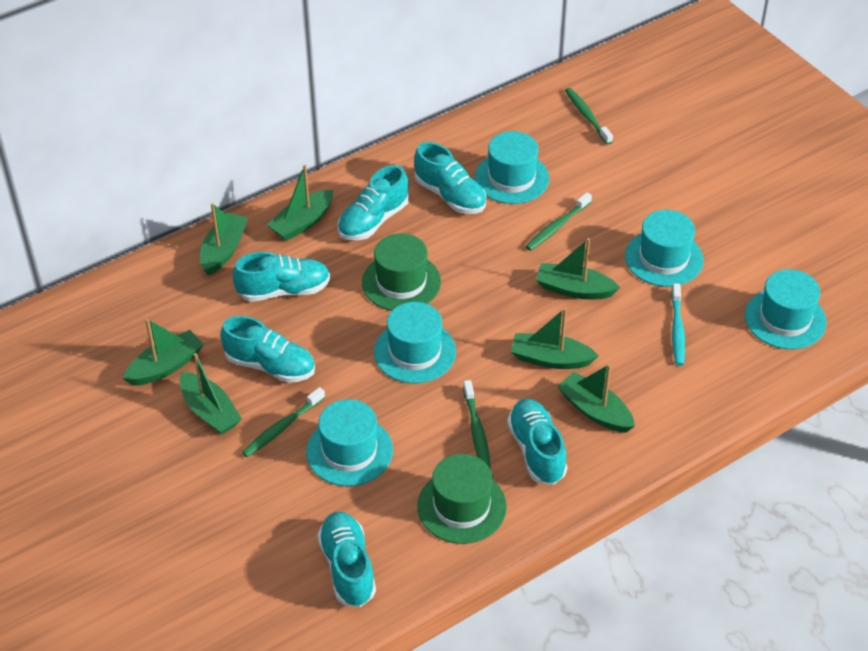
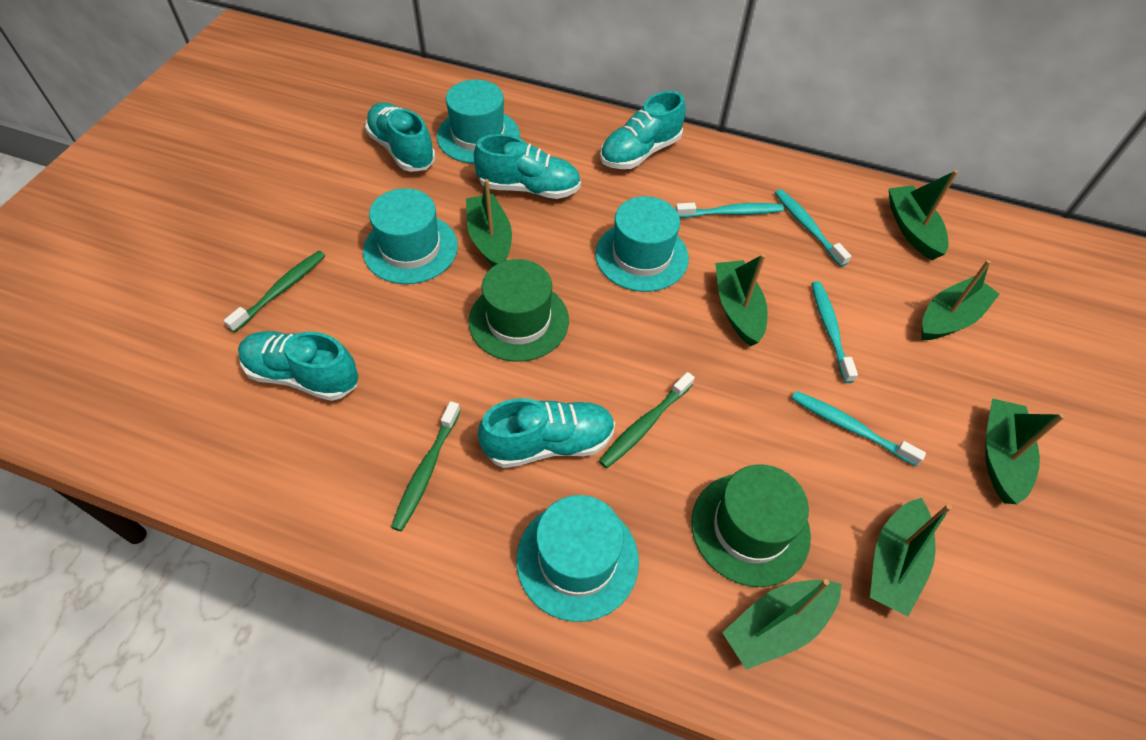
green toothbrush: [242,387,325,457] [463,380,491,468] [525,192,592,251] [565,88,613,145] = 4 -> [224,251,325,333] [391,401,461,531] [599,372,695,468] = 3
turquoise hat: [306,399,393,486] [374,302,456,383] [475,131,549,204] [625,210,704,287] [745,269,827,349] = 5 -> [363,188,458,284] [437,79,520,164] [516,495,639,622] [595,196,689,292] = 4
turquoise shoe: [220,316,315,383] [233,252,330,302] [317,512,376,607] [338,165,409,240] [414,142,487,214] [507,399,567,485] = 6 -> [238,331,359,401] [365,102,436,172] [474,134,581,199] [478,398,615,468] [600,91,686,169] = 5
turquoise toothbrush: [671,283,685,366] = 1 -> [675,203,784,218] [775,189,851,267] [791,391,926,466] [812,281,858,383] = 4

